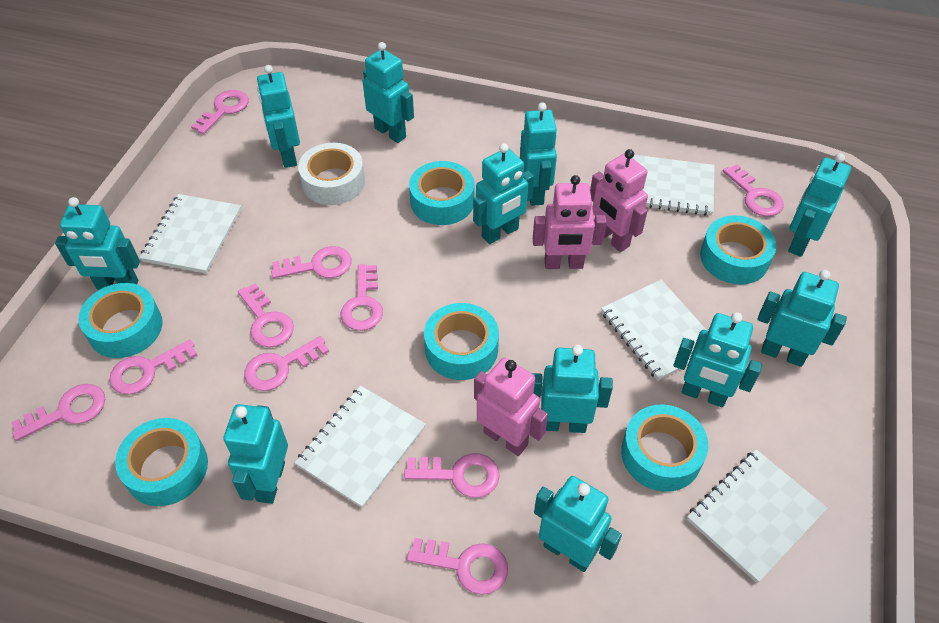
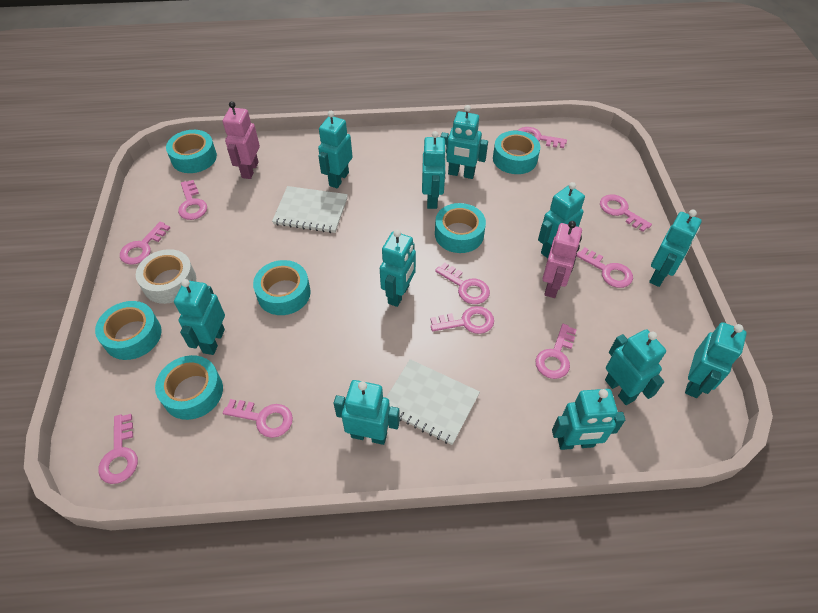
pink robot: [474,357,548,456] [533,175,607,269] [590,149,648,252] = 3 -> [223,101,260,179] [542,221,582,298] = 2
white notebook: [139,194,242,274] [295,386,426,508] [601,280,706,381] [633,155,715,216] [687,449,827,583] = 5 -> [272,186,348,233] [386,359,480,445] = 2

